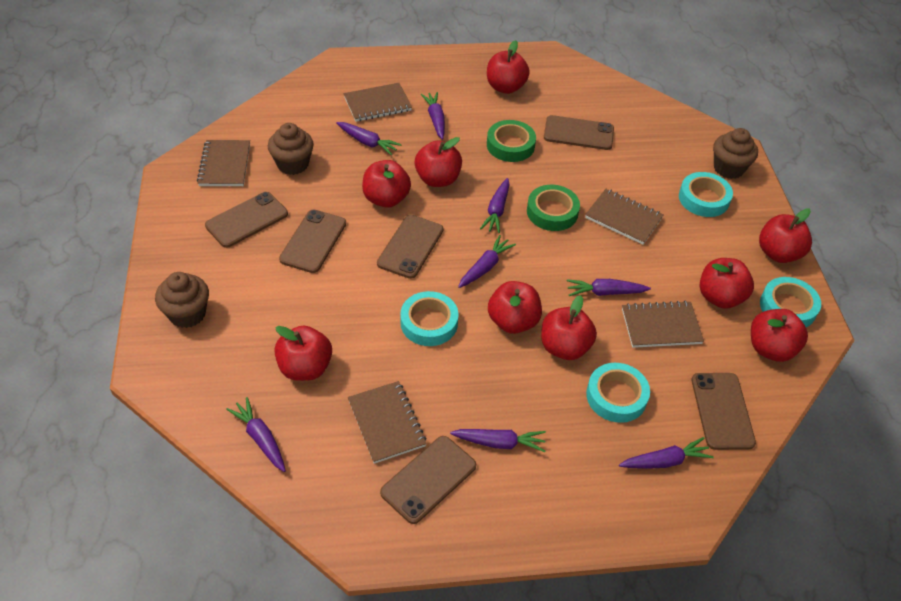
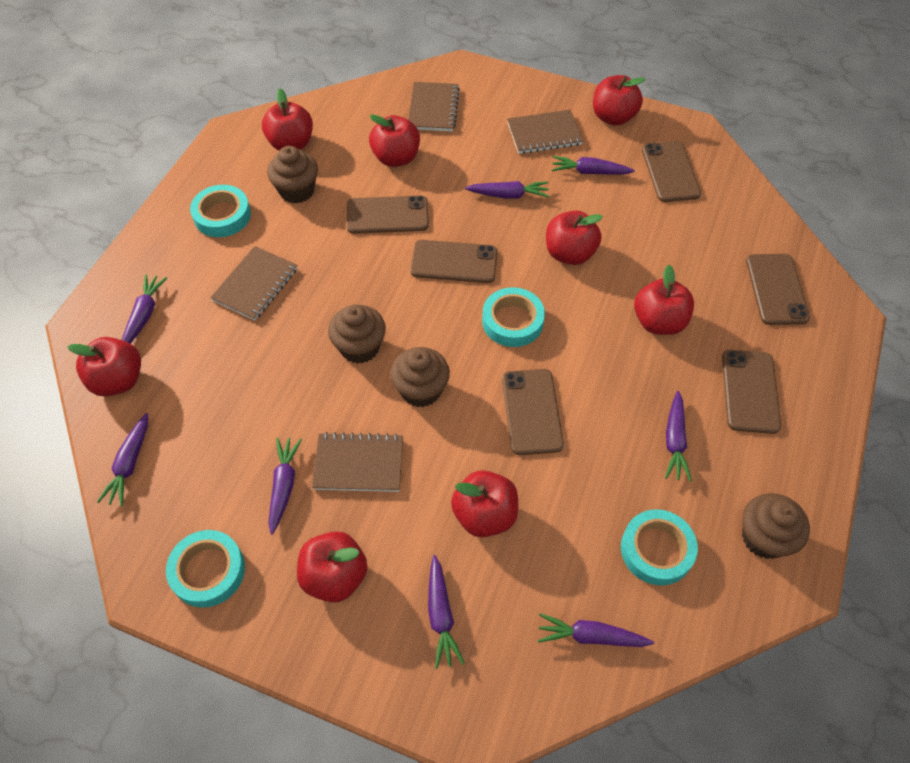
brown cupcake: [155,272,209,328] [268,123,314,175] [713,128,758,179] = 3 -> [267,146,318,204] [328,305,386,364] [390,347,450,407] [742,493,810,559] = 4
brown notebook: [197,140,250,186] [344,83,412,122] [348,381,427,464] [585,189,664,244] [622,301,704,348] = 5 -> [210,246,297,321] [312,432,403,492] [408,82,460,132] [507,110,583,154] = 4
green tape: [487,120,536,162] [527,185,580,231] = 2 -> none = 0
red apple: [274,326,332,381] [362,160,411,208] [415,137,462,187] [487,40,530,94] [488,281,542,334] [541,295,597,360] [700,258,754,309] [751,309,808,362] [759,208,812,263] = 9 -> [68,337,141,396] [262,88,313,151] [297,531,368,603] [369,115,420,167] [451,470,518,537] [546,210,603,265] [593,75,645,126] [634,265,694,335] = 8

